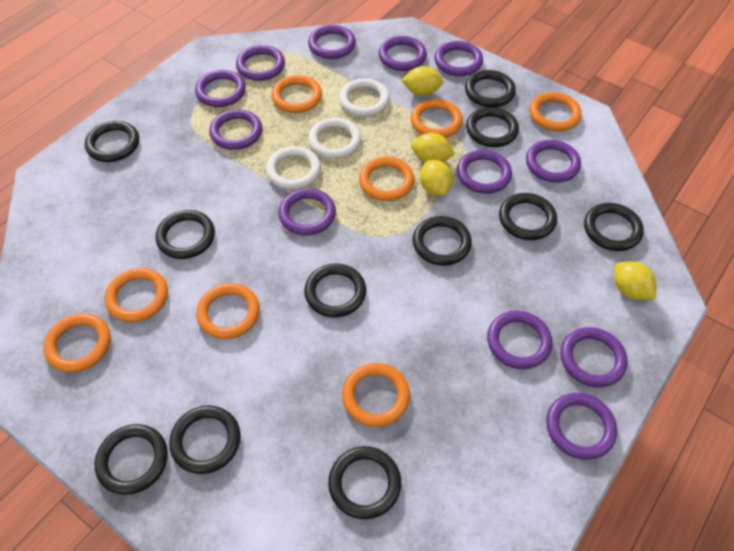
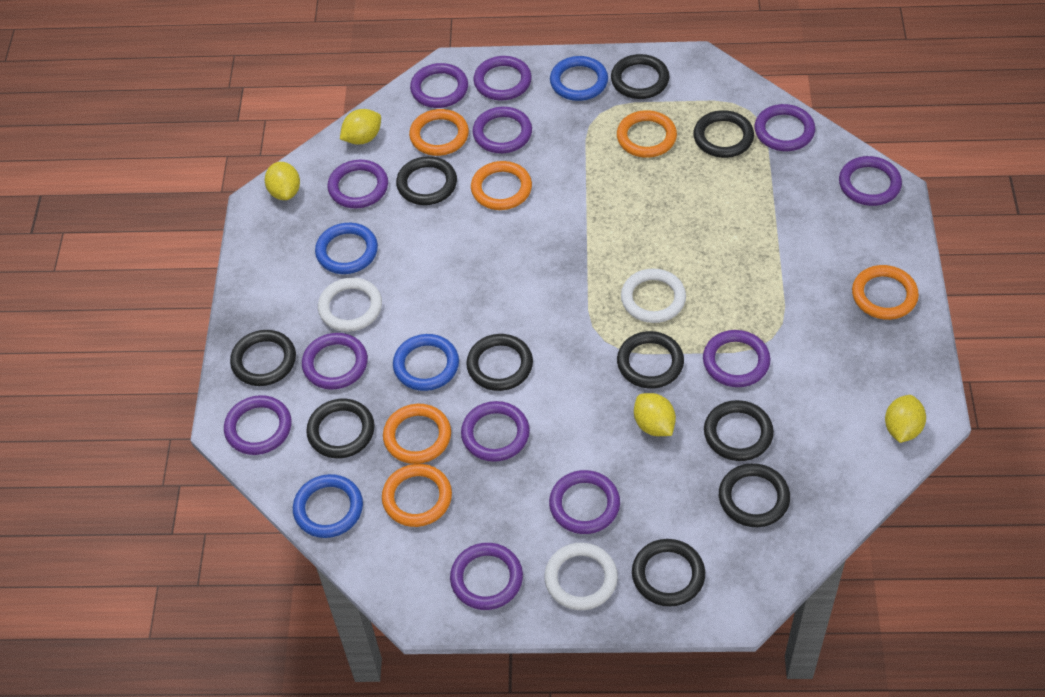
black ring: [85,121,139,162] [95,424,168,495] [156,210,215,259] [169,405,241,474] [304,263,366,318] [328,446,401,519] [413,216,472,266] [465,70,516,107] [466,107,519,147] [499,193,557,240] [584,203,644,251] = 11 -> [230,330,296,386] [306,399,375,458] [396,156,457,205] [466,334,533,391] [611,54,669,99] [617,331,684,389] [632,539,705,607] [694,110,754,158] [704,400,774,461] [719,463,790,527] = 10
blue ring: none = 0 -> [293,474,363,538] [315,223,378,274] [393,334,459,391] [550,56,608,101] = 4
orange ring: [44,314,111,372] [105,268,168,322] [196,283,260,339] [271,75,322,113] [342,363,410,427] [359,157,415,201] [411,99,463,138] [529,92,582,131] = 8 -> [382,464,452,527] [383,404,451,464] [409,109,469,156] [471,161,532,210] [617,110,677,158] [852,265,919,320] = 6

